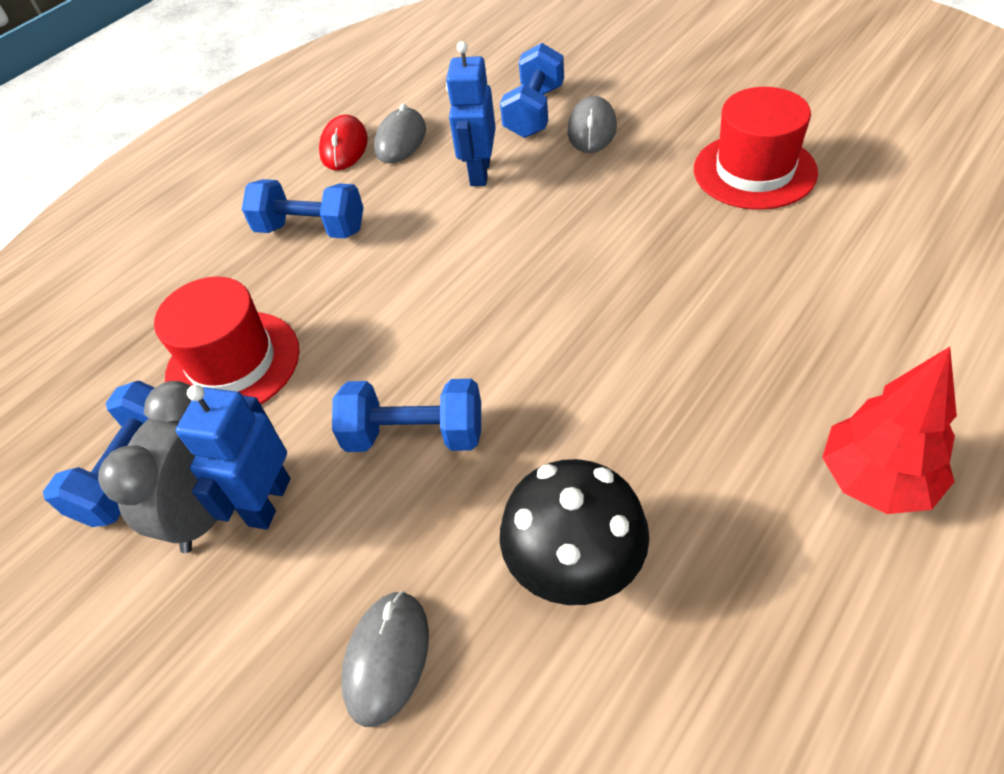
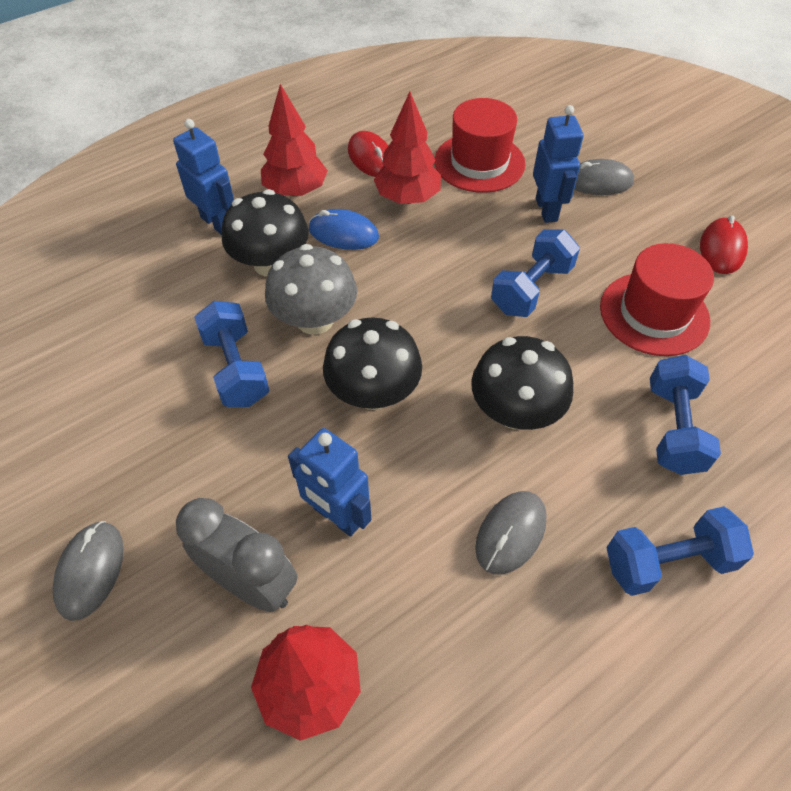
black mushroom: [500,459,649,605] = 1 -> [222,189,309,277] [323,317,422,410] [471,336,573,430] = 3
blue mouse: none = 0 -> [309,209,379,250] = 1
blue robot: [176,385,290,530] [446,41,496,186] = 2 -> [173,119,234,235] [288,428,371,537] [533,105,583,223] = 3
grey mushroom: none = 0 -> [265,244,357,335] = 1
red mouse: [319,114,368,170] = 1 -> [348,131,388,177] [700,215,748,274] = 2
red tree: [822,347,957,514] = 1 -> [251,625,361,741] [261,84,328,197] [374,92,441,204] = 3

